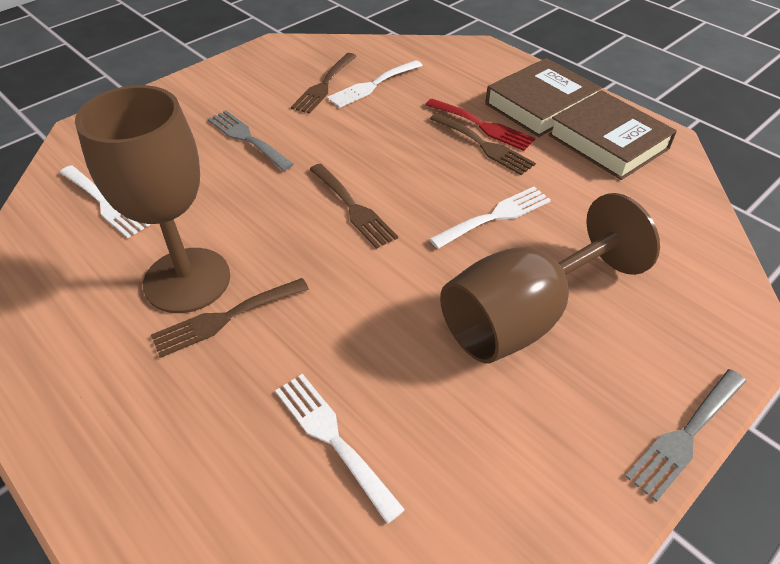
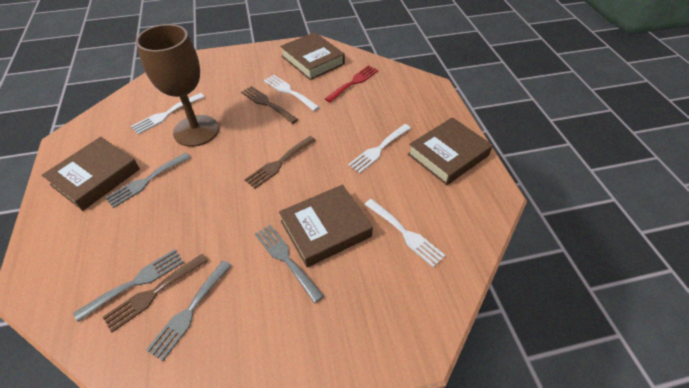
brown book: [485,58,602,137] [548,90,677,180] = 2 -> [42,137,140,211] [279,185,373,267] [280,32,345,80] [408,117,493,185] = 4
brown fork: [151,278,309,358] [291,53,357,114] [309,164,398,249] [430,113,536,175] = 4 -> [103,254,208,332] [241,86,298,124] [244,136,316,189] = 3
brown goblet: [75,85,230,313] [440,193,660,364] = 2 -> [136,24,219,147] = 1
grey fork: [208,110,294,171] [625,369,746,502] = 2 -> [73,249,184,322] [105,153,191,208] [146,261,232,361] [255,225,324,303] = 4

